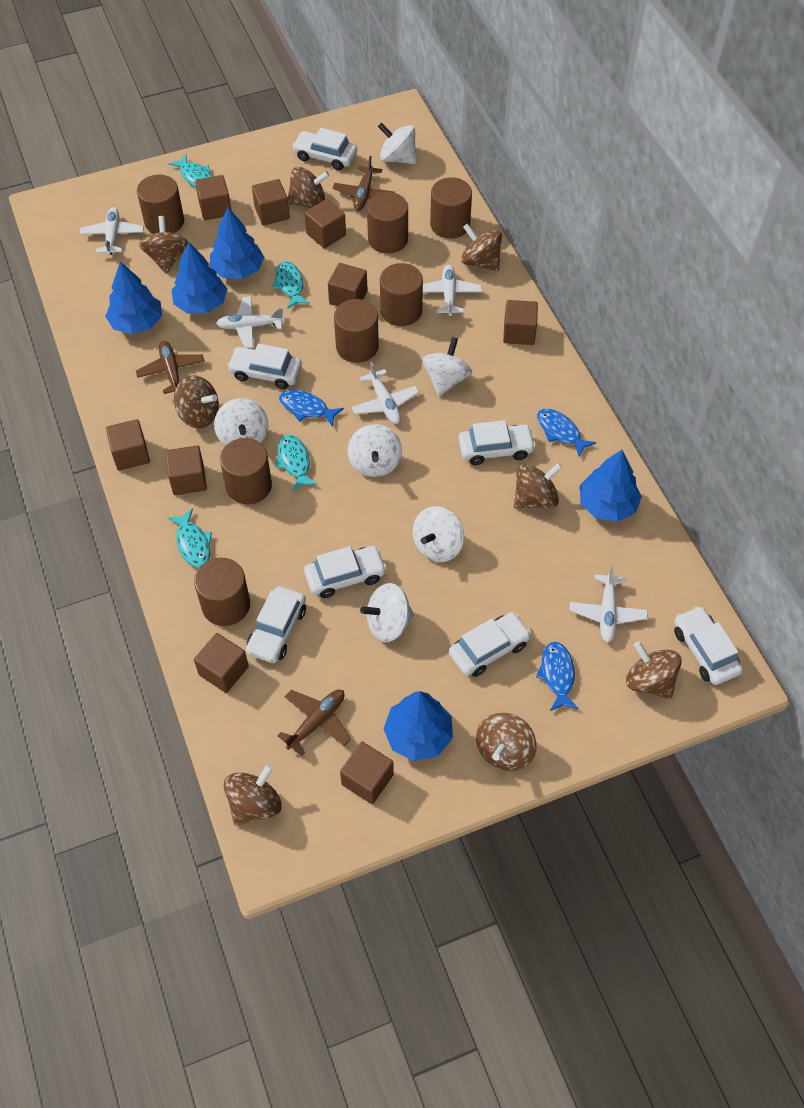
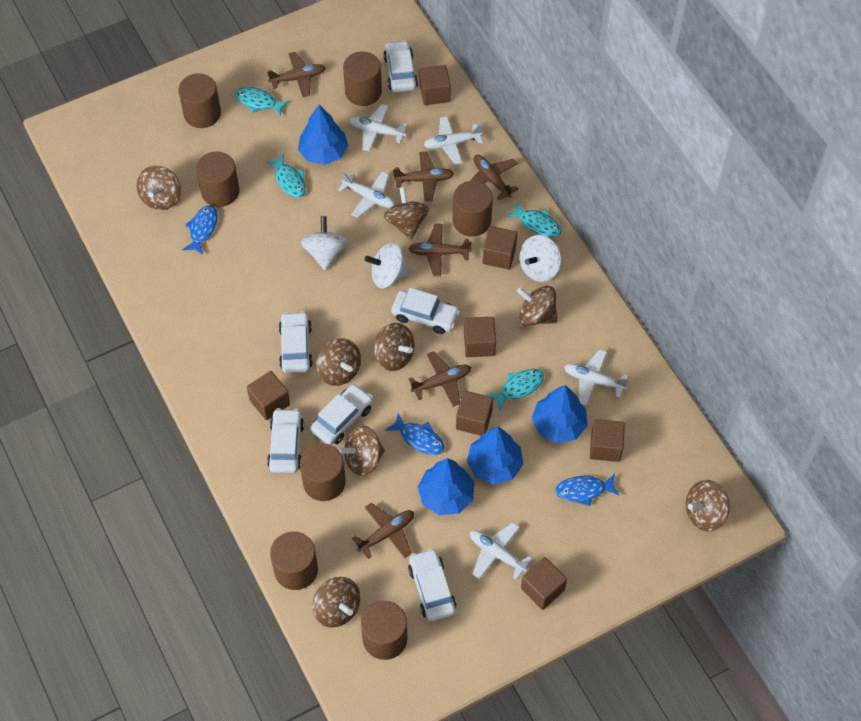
blue tree: [105,261,162,334] [172,242,227,314] [210,207,264,279] [384,691,453,761] [580,450,642,522] = 5 -> [298,105,349,165] [418,458,475,515] [467,427,523,485] [532,385,587,443] = 4
brown cube: [106,419,150,471] [165,445,207,495] [194,633,249,693] [195,175,232,220] [252,179,290,226] [305,199,346,249] [328,263,367,306] [340,742,394,804] [503,300,538,345] = 9 -> [247,371,290,420] [420,65,451,105] [456,391,493,436] [464,317,496,357] [483,226,517,269] [521,557,567,610] [590,419,625,462] = 7
brown plane: [136,341,205,394] [277,689,351,756] [333,156,395,211] = 3 -> [267,52,325,97] [352,503,414,559] [393,152,454,202] [408,224,472,276] [408,351,471,407] [470,155,519,200] = 6
white car: [227,343,302,389] [246,586,306,663] [292,128,357,170] [304,546,387,598] [449,612,531,677] [459,420,536,465] [674,606,743,685] = 7 -> [267,408,304,473] [279,311,313,373] [310,384,373,445] [383,40,418,92] [391,288,460,334] [408,548,457,621] = 6
white spinning top: [214,398,268,446] [347,424,402,477] [360,583,414,642] [378,122,417,164] [413,506,464,562] [422,337,472,396] = 6 -> [301,216,348,270] [365,243,410,288] [519,235,561,282] = 3

